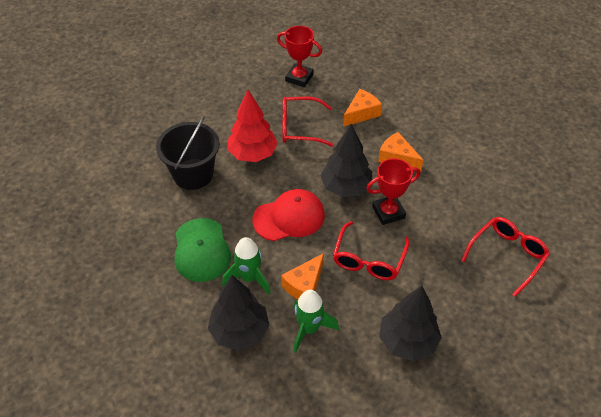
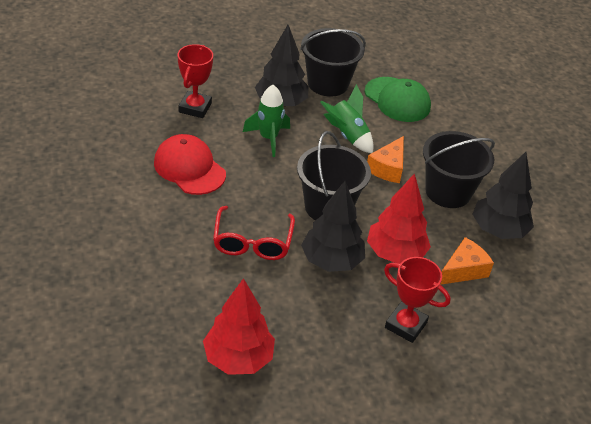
black bucket: [156,116,220,190] = 1 -> [297,131,371,220] [300,28,366,97] [423,131,495,208] = 3
orange cheese: [281,253,324,300] [343,89,382,127] [378,132,423,171] = 3 -> [367,136,404,183] [440,237,494,285] = 2
red glasses: [282,97,334,146] [333,221,409,280] [461,217,550,297] = 3 -> [213,206,295,260] = 1
red tree: [228,90,278,162] = 1 -> [203,278,275,375] [367,173,431,264] = 2

